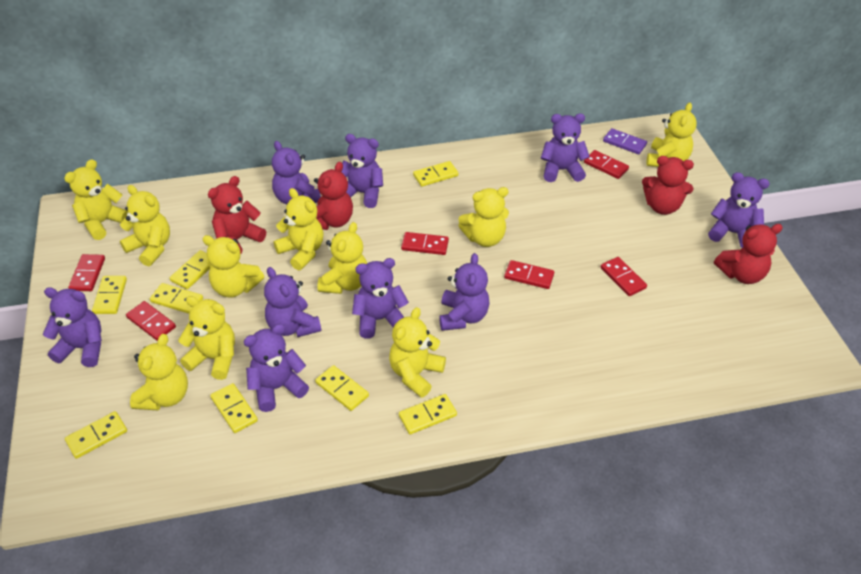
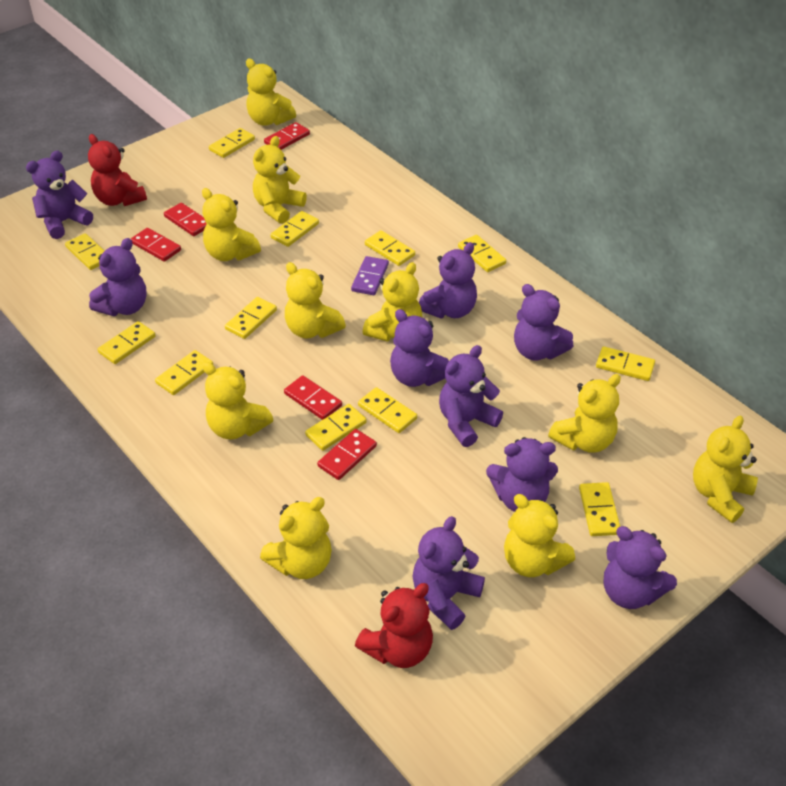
red domino: [68,254,105,291] [126,301,176,341] [401,232,449,255] [504,260,554,289] [584,150,629,179] [601,257,647,296] = 6 -> [131,228,181,262] [164,203,207,236] [264,122,310,150] [284,375,342,420] [317,429,377,480] = 5
red teddy bear: [208,176,266,254] [314,162,353,230] [642,156,694,215] [714,224,783,284] = 4 -> [88,134,147,206] [355,583,433,668] = 2
yellow domino: [65,411,127,459] [92,276,127,314] [150,283,203,314] [170,250,210,289] [210,383,258,433] [315,365,369,411] [399,394,457,434] [413,161,458,187] = 8 -> [65,233,104,270] [98,321,156,364] [155,350,213,395] [209,128,255,158] [225,297,277,339] [270,211,319,247] [305,404,367,451] [358,387,417,433] [365,230,415,266] [458,235,506,272] [579,482,620,536] [596,346,655,381] = 12

